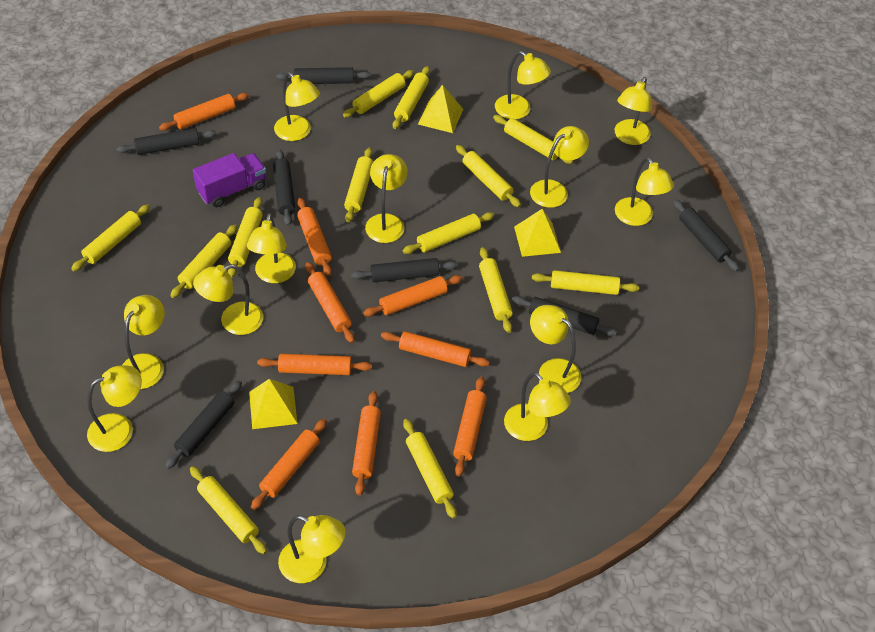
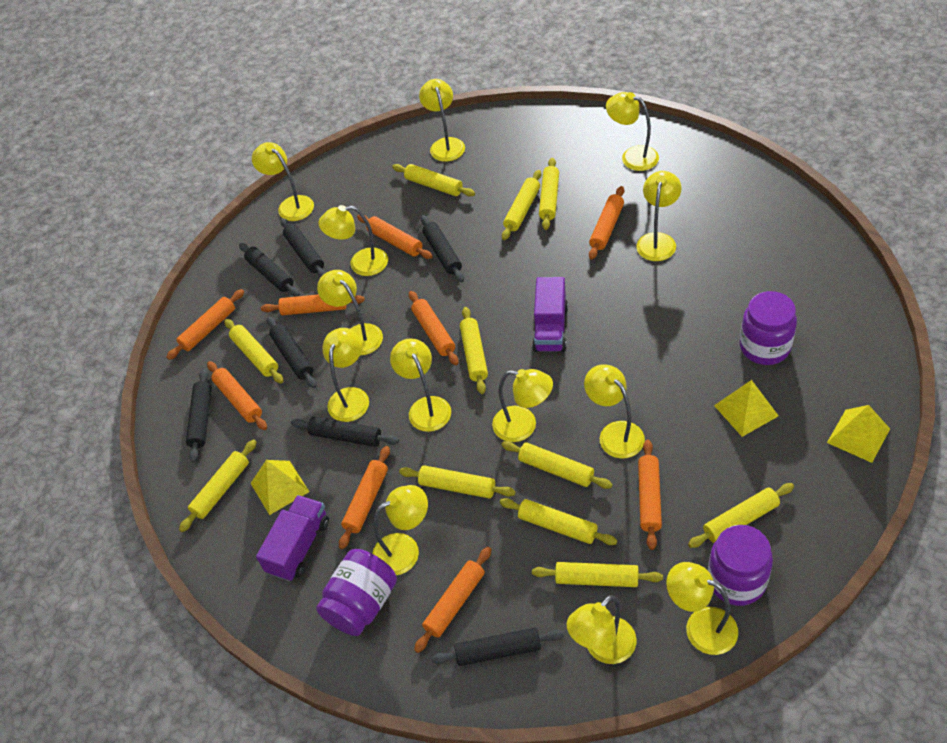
purple jar: none = 0 -> [316,549,397,636] [708,525,773,606] [740,291,797,365] = 3
purple truck: [193,153,266,207] = 1 -> [256,495,329,581] [532,277,568,352] = 2
yellow rolling pin: [71,204,150,271] [170,224,238,298] [190,466,267,554] [228,197,263,278] [343,70,414,117] [344,148,373,223] [393,66,430,129] [403,212,494,254] [403,419,457,519] [456,145,521,207] [479,247,513,333] [493,115,573,164] [532,270,639,295] = 13 -> [179,439,257,532] [224,319,284,383] [392,164,475,196] [399,465,515,499] [460,307,488,394] [500,498,617,545] [501,441,612,489] [502,170,541,240] [532,562,663,587] [539,158,559,230] [688,483,794,548] = 11

